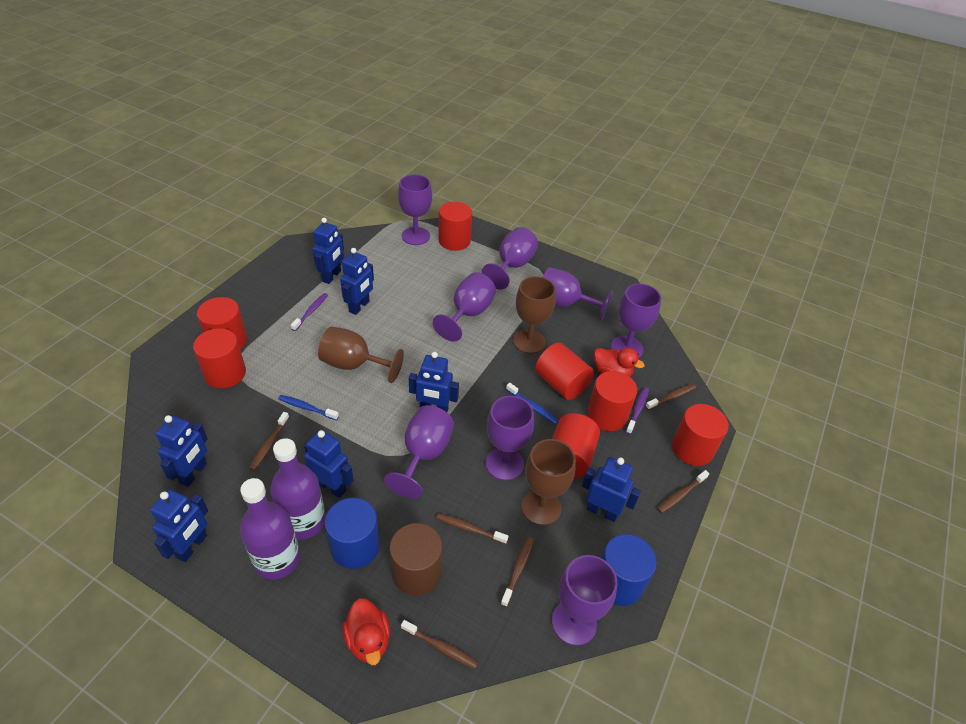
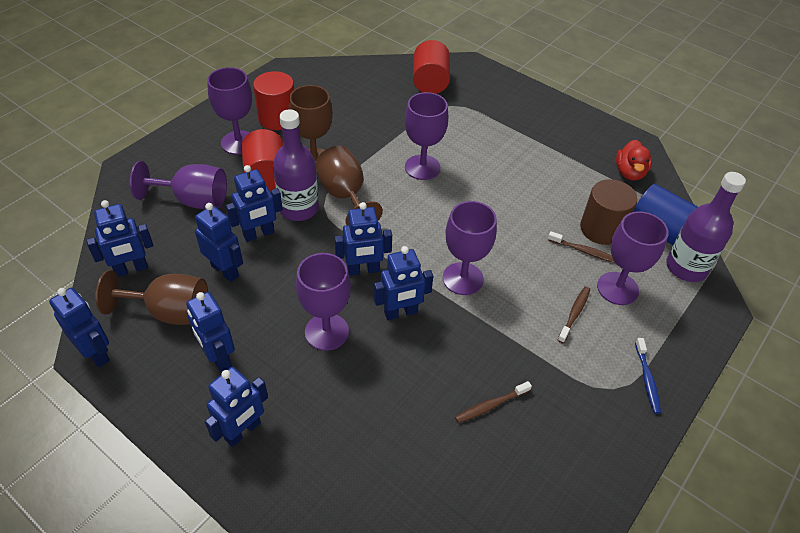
blue cylinder: [325,498,380,569] [601,534,657,606] = 2 -> [634,184,698,245] = 1
blue robot: [150,489,208,562] [156,415,208,487] [304,430,354,498] [313,218,344,284] [340,248,374,315] [409,352,459,412] [582,457,641,522] = 7 -> [49,288,110,367] [86,200,153,277] [186,292,235,372] [195,203,243,282] [205,367,268,447] [226,165,283,242] [335,202,392,276] [374,246,433,320] = 8
blue toothbrush: [278,395,339,420] [506,383,558,425] = 2 -> [635,338,661,414] = 1
brown toothbrush: [249,412,289,471] [401,620,478,669] [436,513,508,544] [501,537,534,607] [645,384,696,410] [657,470,710,513] = 6 -> [455,381,532,423] [548,231,615,263] [558,286,590,343] = 3
purple goblet: [384,405,454,498] [398,175,432,245] [433,272,496,342] [482,227,538,290] [486,396,534,480] [543,267,613,321] [552,555,618,646] [611,284,661,358] = 8 -> [130,161,227,209] [207,67,252,155] [296,253,351,351] [405,92,448,180] [443,201,497,295] [597,211,669,305] = 6
purple toothbrush: [291,293,328,331] [626,387,649,434] = 2 -> none = 0
red cylinder: [193,328,246,388] [197,297,247,349] [438,202,472,251] [535,343,594,400] [552,413,600,478] [587,371,637,431] [672,404,728,466] = 7 -> [241,129,283,191] [253,71,294,130] [413,40,450,94] = 3
red duck: [343,598,390,665] [594,348,645,377] = 2 -> [616,140,652,180] = 1

